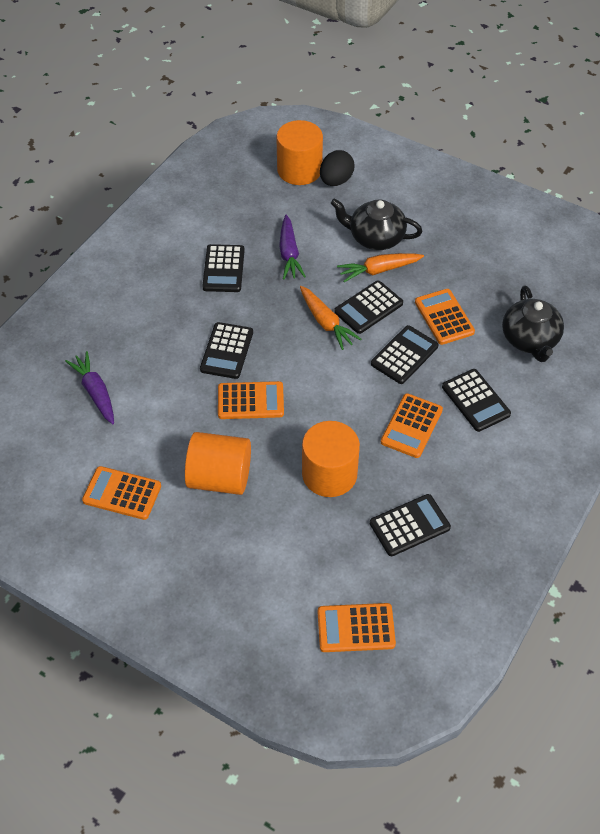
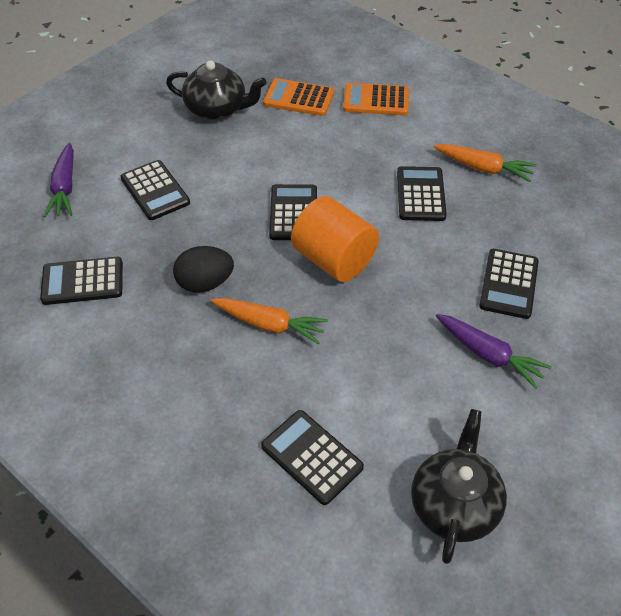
orange calculator: [82,466,161,520] [218,381,284,419] [318,603,396,652] [381,393,443,458] [415,289,475,345] = 5 -> [263,78,334,116] [343,83,409,115] = 2
orange cylinder: [185,432,251,495] [276,120,323,185] [302,421,360,497] = 3 -> [291,196,379,282] = 1

